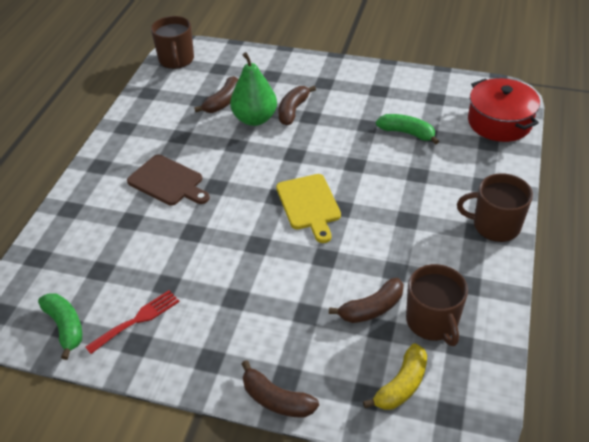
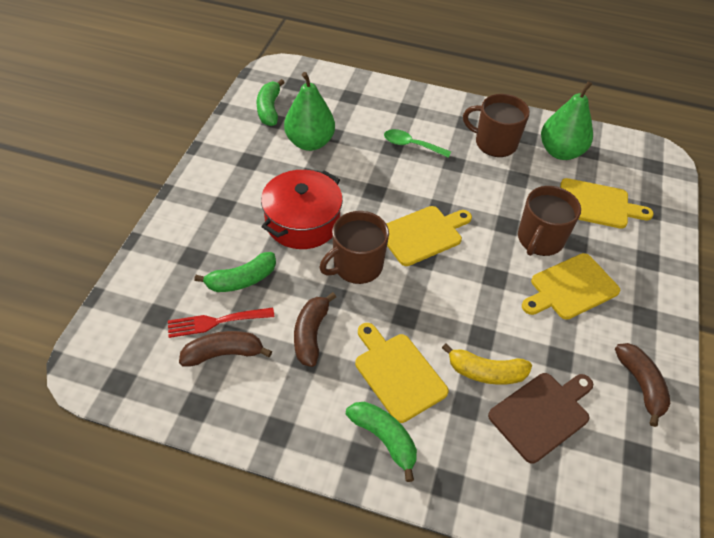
brown banana: [194,76,238,113] [242,360,319,418] [278,86,316,126] [329,278,403,323] = 4 -> [179,331,272,366] [294,292,336,367] [615,343,671,427] = 3
green banana: [38,293,82,360] [376,114,439,145] = 2 -> [194,252,276,292] [257,79,285,126] [346,402,417,482] = 3
green pear: [230,52,277,126] = 1 -> [284,72,335,151] [541,81,593,160] = 2
green spoon: none = 0 -> [384,129,451,158] = 1
yellow cutting board: [276,174,341,243] = 1 -> [355,323,449,423] [386,206,472,266] [522,253,620,320] [560,178,654,229] = 4

